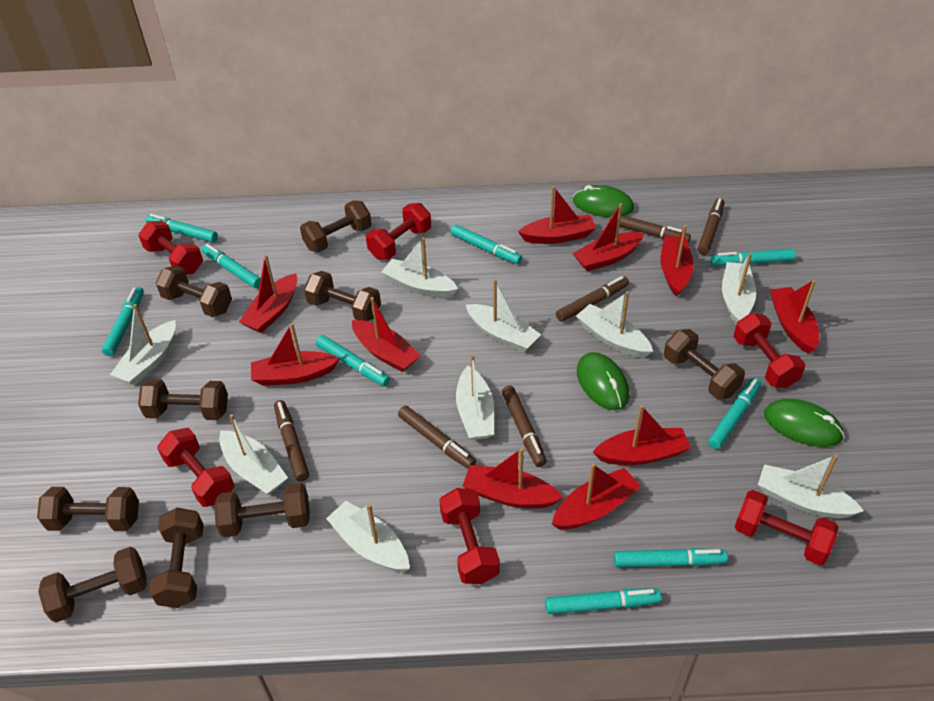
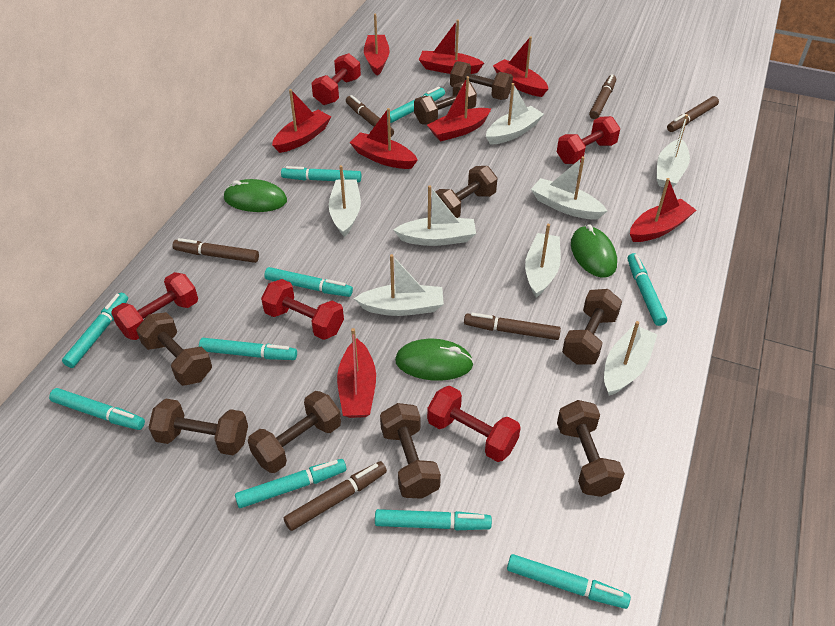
red boat: [239,255,297,333] [251,323,340,386] [352,297,421,372] [463,448,563,508] [518,186,596,244] [552,464,641,530] [572,203,644,272] [593,405,691,465] [661,225,694,297] [770,280,819,353] = 10 -> [272,89,331,153] [337,328,376,418] [349,108,418,169] [364,13,390,76] [419,19,484,74] [427,76,491,141] [493,36,548,97] [630,178,696,242] = 8
red dumbbell: [139,221,203,275] [157,428,234,507] [366,203,431,260] [439,488,500,584] [733,313,805,388] [735,490,838,565] = 6 -> [111,272,198,340] [261,279,344,340] [311,53,361,105] [427,386,521,462] [557,116,620,164] = 5
turquoise marker: [102,287,144,356] [145,214,218,242] [201,244,261,288] [316,335,390,386] [450,225,522,264] [545,588,661,614] [614,548,727,567] [708,378,761,449] [710,249,796,266] = 9 -> [49,388,145,430] [62,293,128,368] [199,338,297,360] [235,459,346,508] [264,267,353,297] [281,166,361,182] [375,509,492,530] [390,87,445,123] [507,554,631,609] [628,253,667,326] = 10
white boat: [110,304,176,385] [219,414,288,495] [326,501,410,572] [381,237,458,298] [456,354,494,440] [466,279,541,352] [576,291,653,358] [722,253,756,325] [758,455,864,518] = 9 -> [329,165,361,237] [354,254,444,316] [393,185,476,246] [486,83,544,145] [525,224,561,297] [531,156,607,220] [604,321,657,396] [656,114,690,188] = 8

